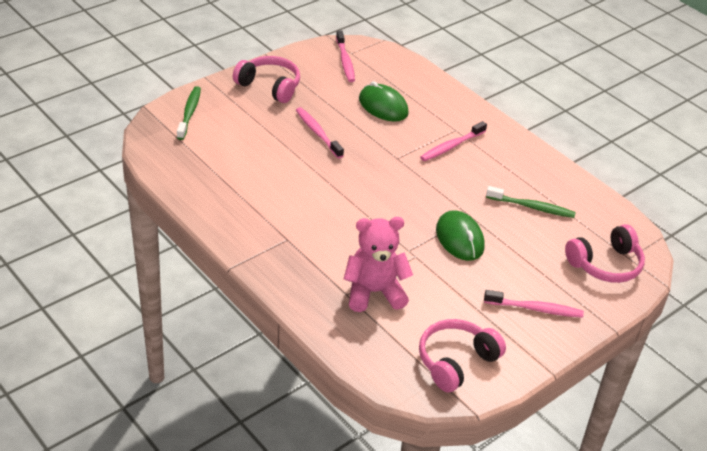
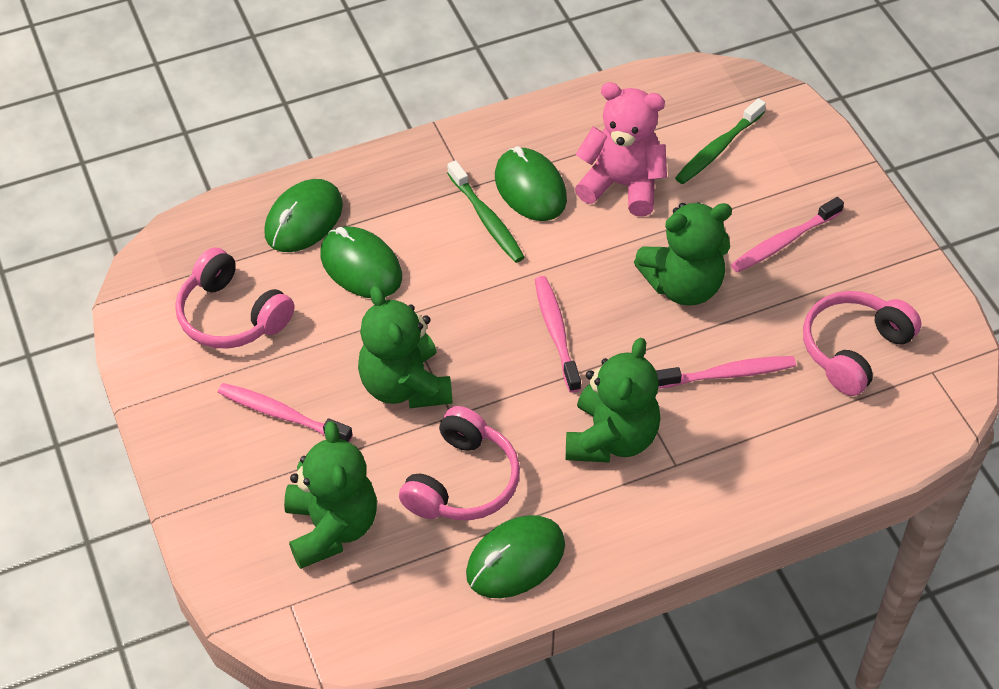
green mouse: [359,81,409,122] [436,210,485,261] = 2 -> [264,179,343,252] [320,226,402,298] [466,515,565,598] [495,146,567,221] = 4
green teddy bear: none = 0 -> [284,421,377,569] [358,286,452,408] [566,338,660,463] [634,202,732,306] = 4

